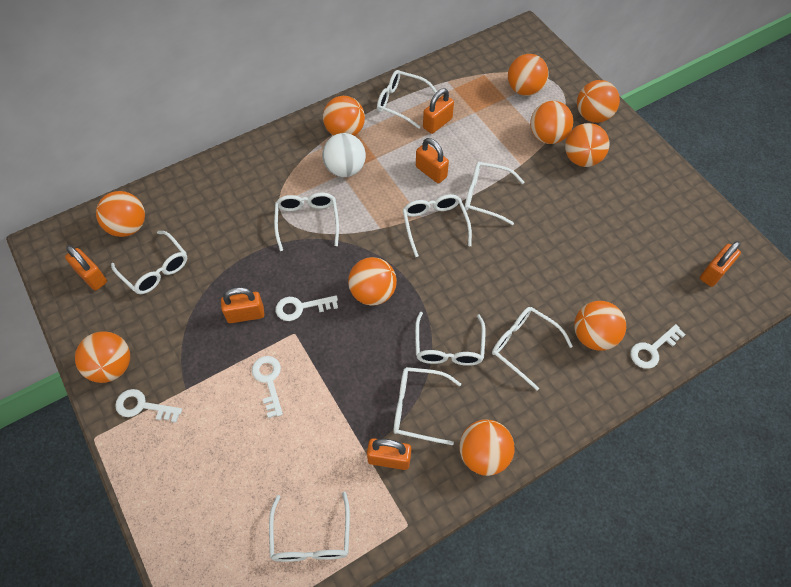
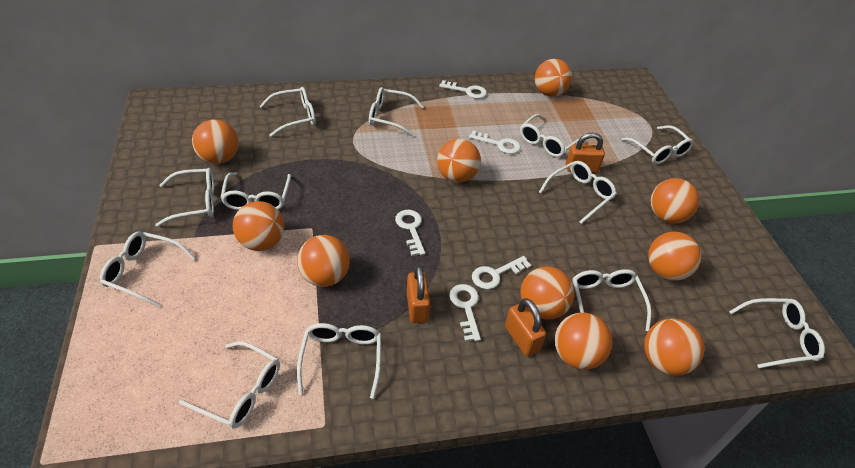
orange padlock: [65,245,107,290] [221,287,264,323] [367,438,411,470] [416,138,449,183] [423,88,454,134] [700,241,741,287] = 6 -> [407,266,430,323] [505,298,546,356] [566,132,605,173] = 3
white ball: [322,133,366,177] = 1 -> none = 0
white glasses: [111,231,187,294] [269,492,350,562] [274,193,339,251] [377,70,437,129] [393,367,461,445] [402,194,472,257] [415,312,485,366] [465,162,524,225] [492,307,573,390] = 9 -> [100,231,195,307] [155,168,214,227] [179,341,280,428] [220,172,291,210] [259,87,316,137] [297,323,381,399] [369,87,424,136] [520,114,581,157] [539,161,617,224] [572,269,651,331] [621,125,694,164] [729,298,825,368] = 12
white key: [115,389,182,423] [252,356,283,418] [276,296,338,321] [630,324,686,369] = 4 -> [395,210,425,256] [439,80,487,99] [449,284,481,341] [469,130,521,154] [472,256,531,289] = 5

